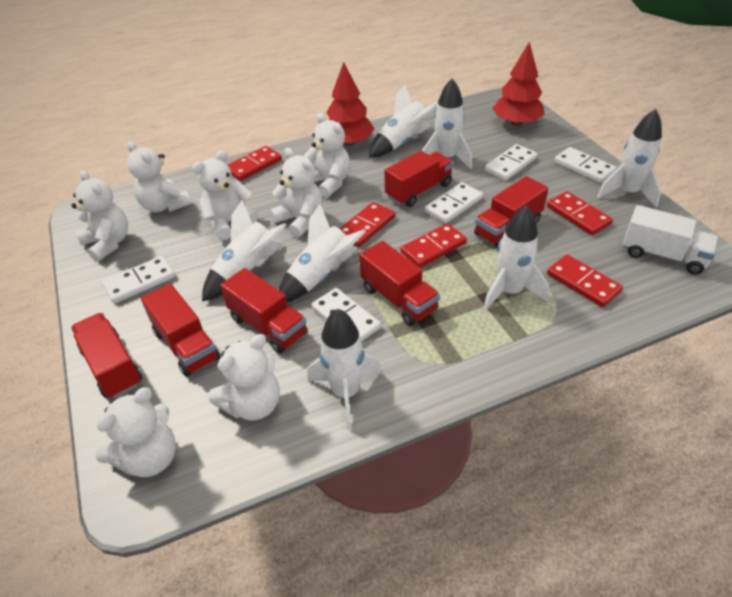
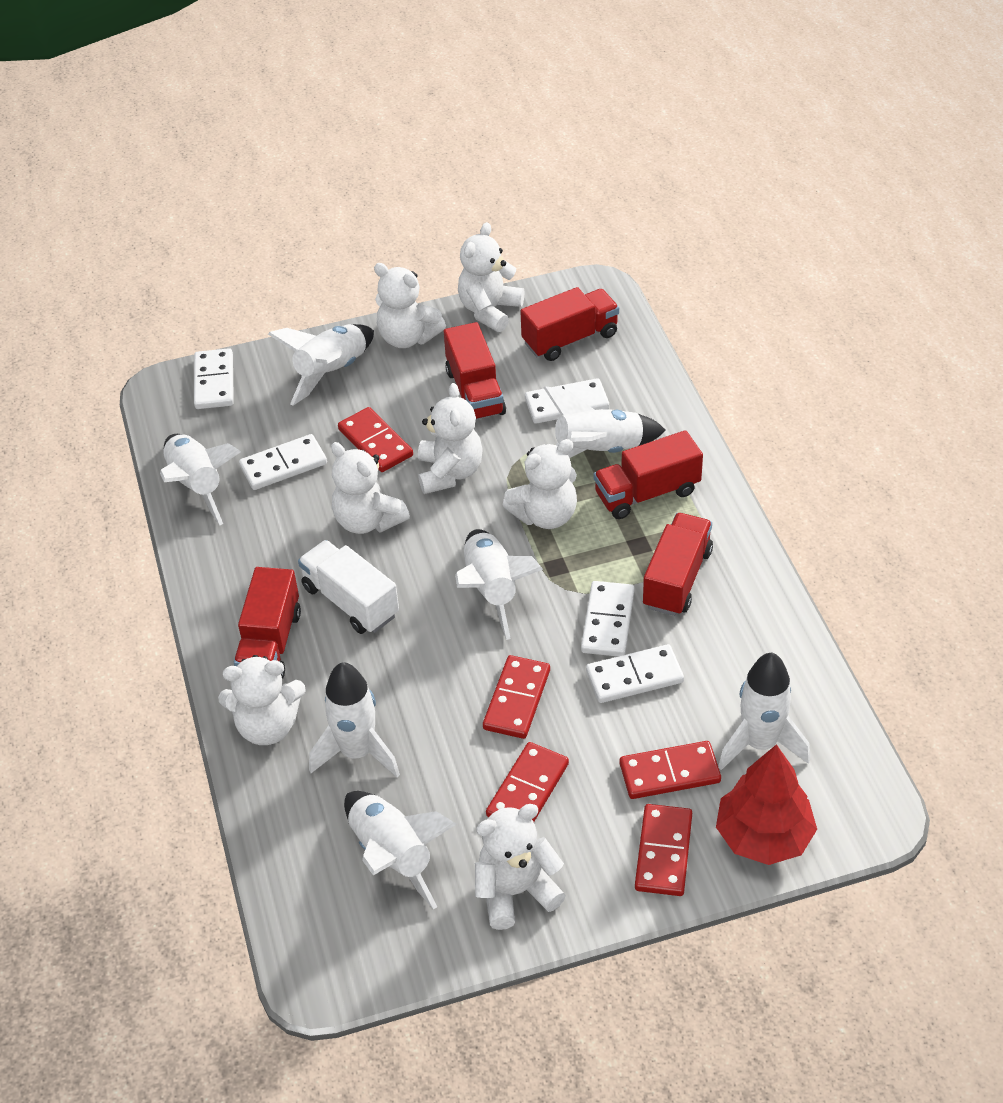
red tree: [326,62,375,146] [492,42,545,126] = 2 -> [716,744,817,865] = 1
red truck: [71,313,142,399] [141,284,220,377] [220,268,308,354] [359,241,440,326] [384,151,453,207] [474,176,549,248] = 6 -> [234,567,301,680] [444,322,506,420] [520,287,619,361] [594,430,703,519] [643,513,713,616] = 5

